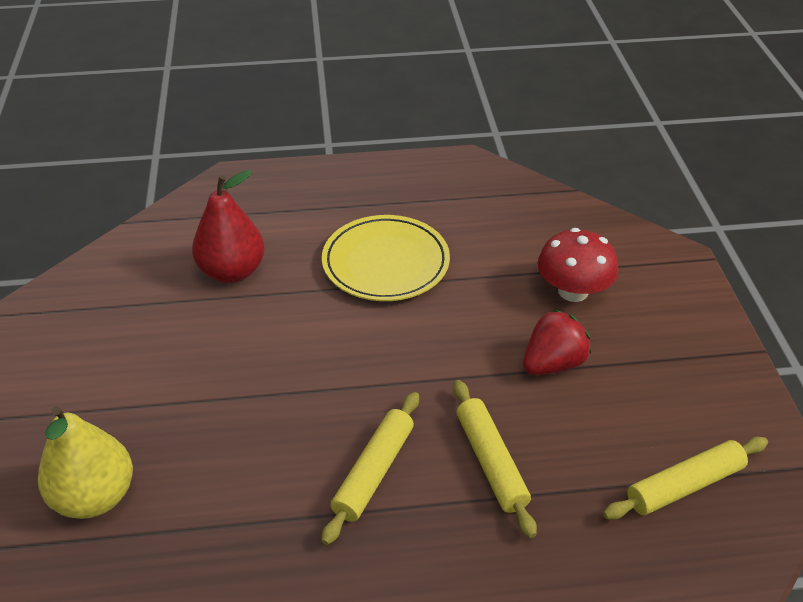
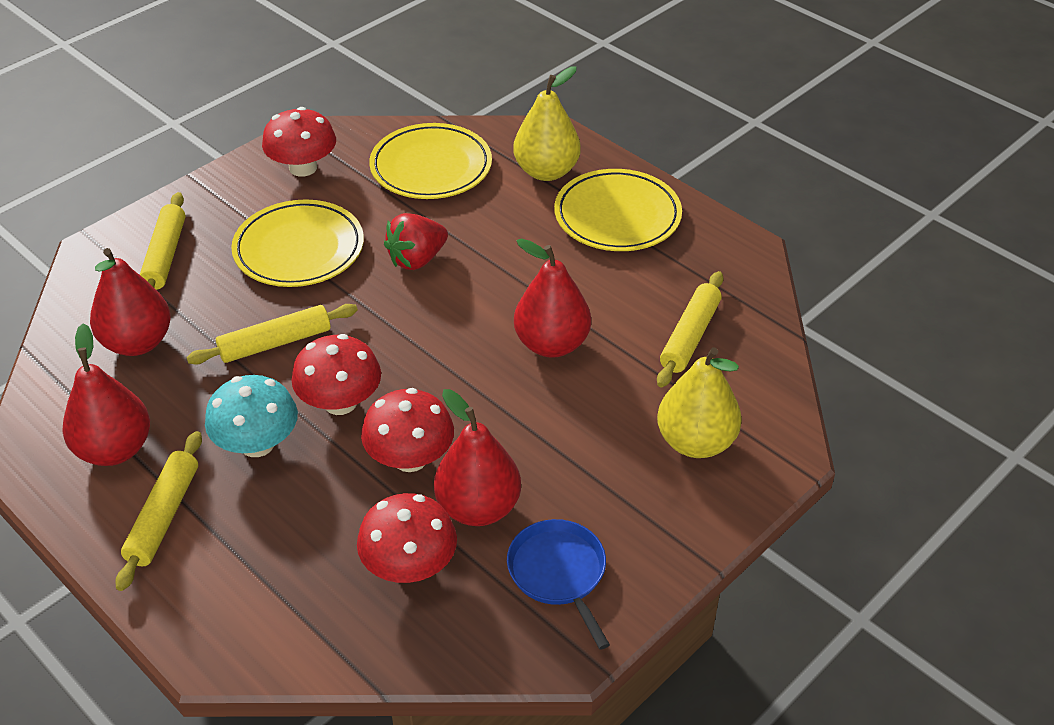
blue pan: none = 0 -> [507,519,610,650] = 1
red mushroom: [537,228,619,302] = 1 -> [262,107,336,177] [291,334,381,415] [357,493,457,583] [361,388,454,472] = 4
red pear: [192,170,265,283] = 1 -> [62,324,150,466] [90,248,171,356] [434,389,521,526] [514,238,591,358] = 4
turquoise mushroom: none = 0 -> [205,375,298,457] = 1
yellow pear: [38,406,133,519] = 1 -> [513,66,581,181] [657,347,742,458] = 2
yellow plate: [322,215,450,301] = 1 -> [231,200,364,287] [369,123,492,199] [554,169,682,251] = 3
yellow rolling pin: [321,392,419,545] [453,380,537,538] [603,437,768,520] = 3 -> [115,431,202,591] [140,192,185,290] [186,304,358,365] [657,271,724,388] = 4

